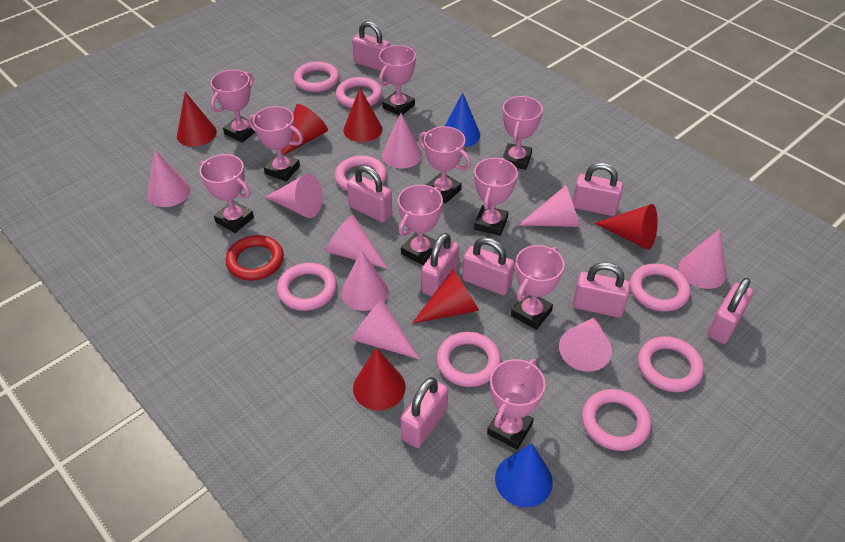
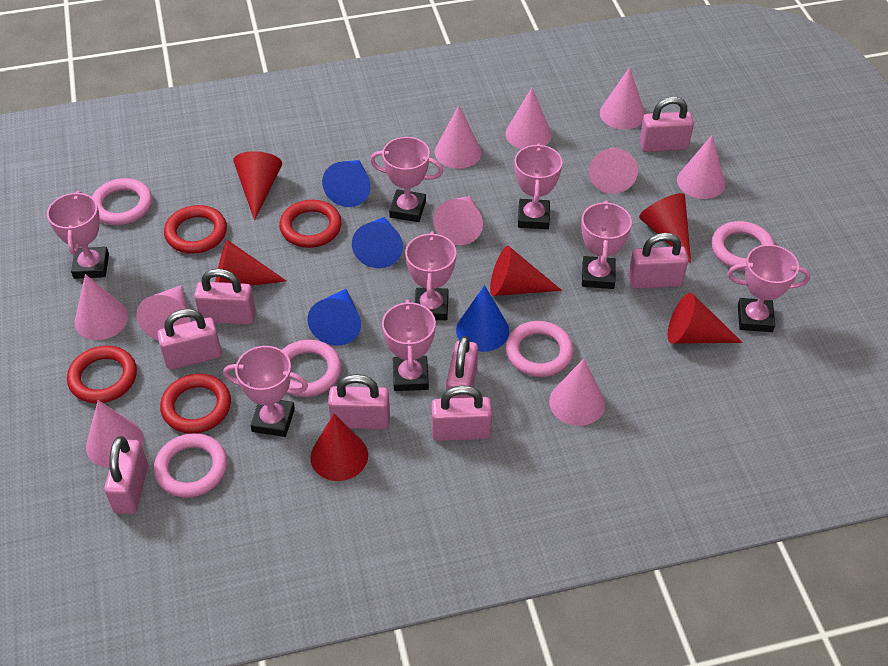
blue cone: [445,92,480,147] [495,443,553,508] = 2 -> [307,289,361,346] [322,160,371,207] [352,217,403,268] [456,285,509,352] = 4
pink cone: [147,150,190,207] [266,174,323,218] [326,215,388,269] [341,250,389,311] [351,299,419,359] [382,113,422,169] [518,185,581,227] [559,317,612,372] [679,229,726,289] = 9 -> [75,274,128,340] [86,400,144,468] [136,285,190,341] [433,196,483,245] [435,105,482,169] [505,88,552,149] [549,359,605,426] [589,148,638,194] [600,67,645,130] [677,135,725,199] = 10
pink ring: [277,263,337,311] [294,61,339,92] [335,155,387,191] [336,77,382,108] [437,332,501,387] [582,389,651,451] [630,263,691,312] [638,336,704,392] = 8 -> [92,178,152,225] [154,433,227,498] [282,340,342,397] [506,321,573,377] [711,221,775,270] = 5
pink trophy: [199,154,254,233] [211,70,255,143] [248,106,303,181] [379,45,416,115] [398,185,443,265] [418,126,471,204] [474,158,518,236] [487,359,546,450] [503,96,543,170] [511,245,564,330] = 10 -> [47,191,109,279] [223,346,308,437] [370,137,443,222] [382,299,436,391] [405,231,456,320] [514,143,563,229] [581,201,632,289] [728,245,810,332] = 8
red ring: [226,235,284,280] = 1 -> [67,345,137,404] [160,374,231,434] [164,205,227,254] [279,200,342,248] = 4

